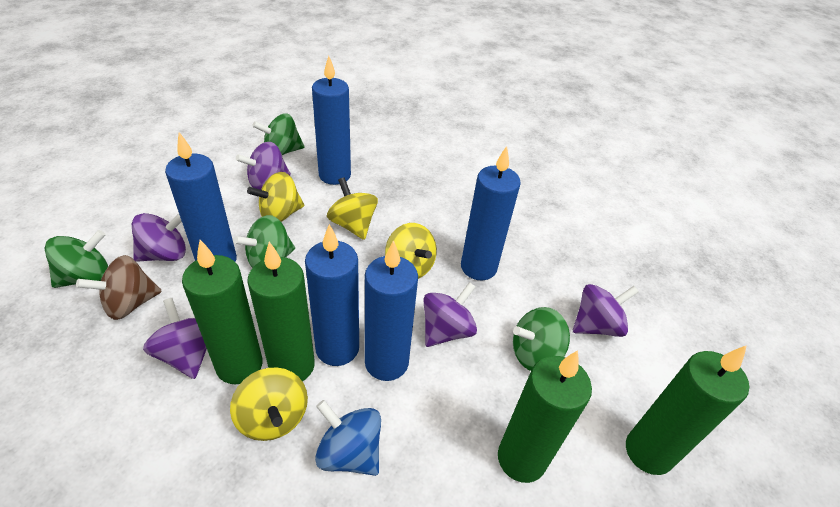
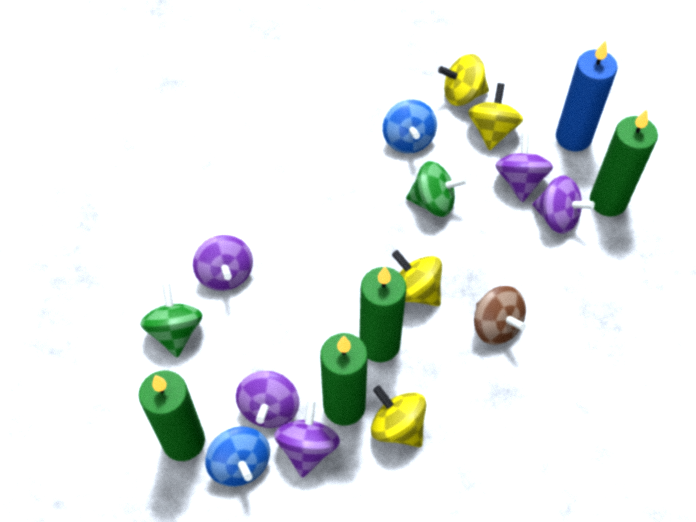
blue candle: [165,132,237,262] [305,224,359,366] [312,56,351,185] [365,240,418,381] [461,146,521,280] = 5 -> [556,40,618,151] = 1
blue spinning top: [315,400,381,476] = 1 -> [205,426,270,487] [383,100,437,154] = 2
green spinning top: [45,230,108,288] [233,215,295,268] [252,113,305,155] [513,307,570,371] = 4 -> [140,283,202,358] [406,161,468,217] = 2

